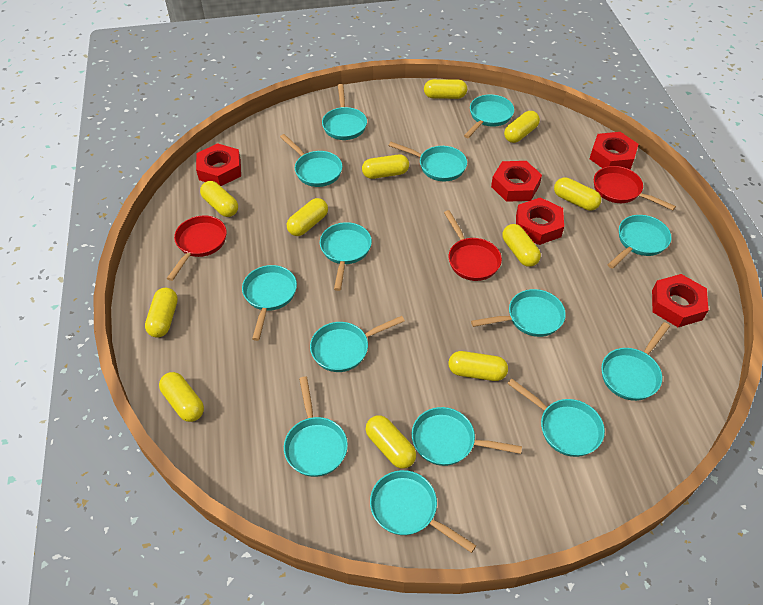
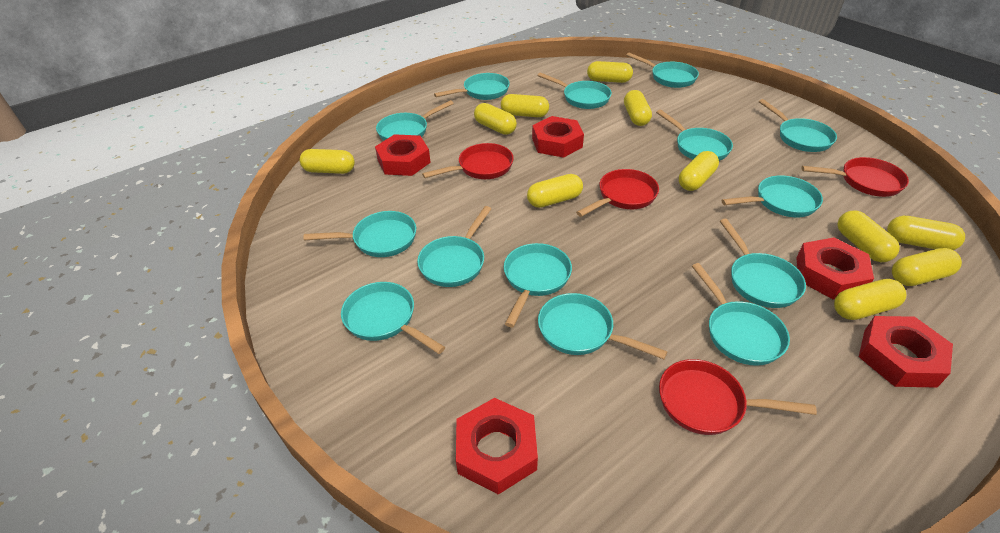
red pan: [167,215,227,281] [444,210,502,281] [594,166,676,210] = 3 -> [422,143,514,179] [576,169,659,217] [659,359,817,435] [802,157,909,197] = 4

